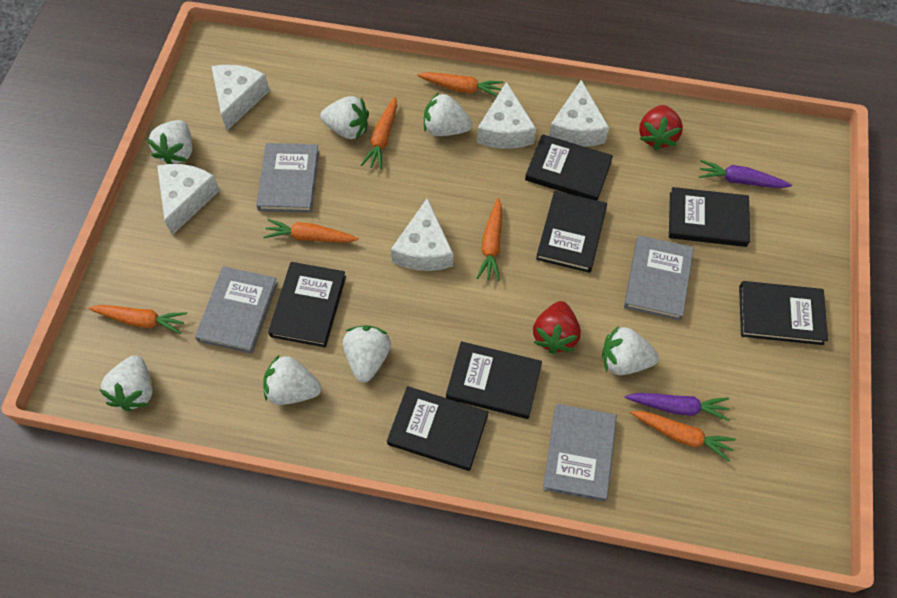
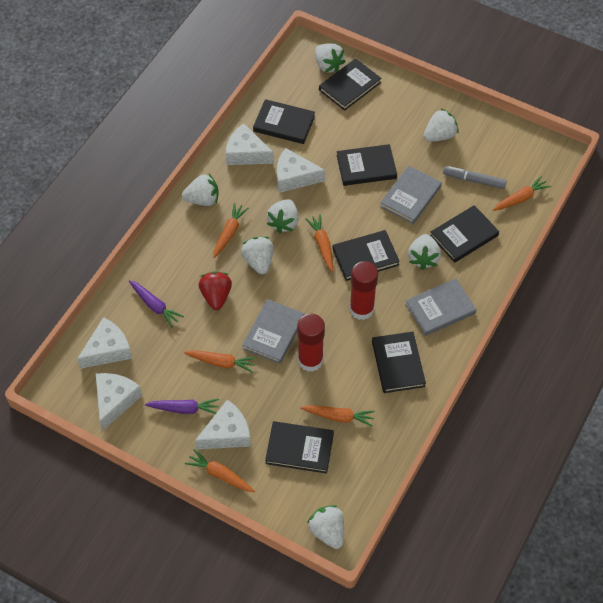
grey book: [195,266,278,354] [256,143,319,213] [543,404,617,502] [624,235,694,321] = 4 -> [242,299,305,364] [380,165,442,224] [405,279,477,336] = 3
grey marker: none = 0 -> [443,166,507,189] = 1
red glue stick: none = 0 -> [297,314,325,372] [350,261,378,320] = 2
red strawberry: [533,301,581,354] [639,105,683,151] = 2 -> [198,271,232,310] = 1

